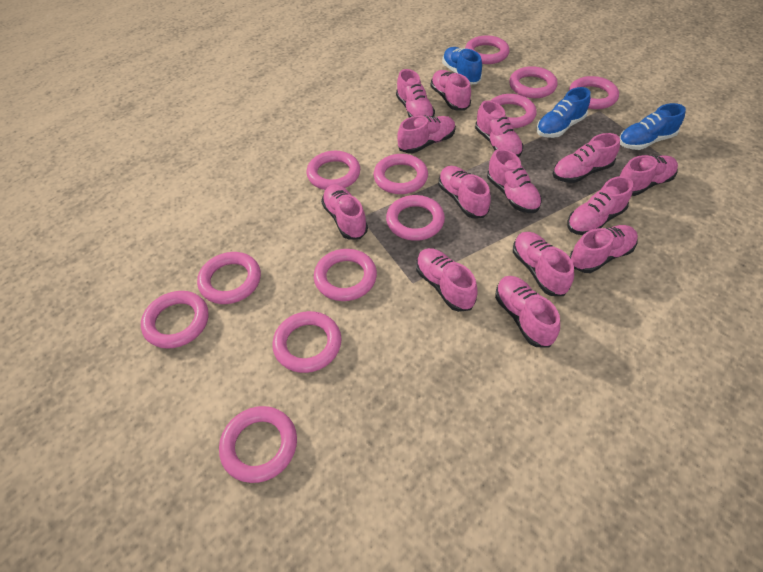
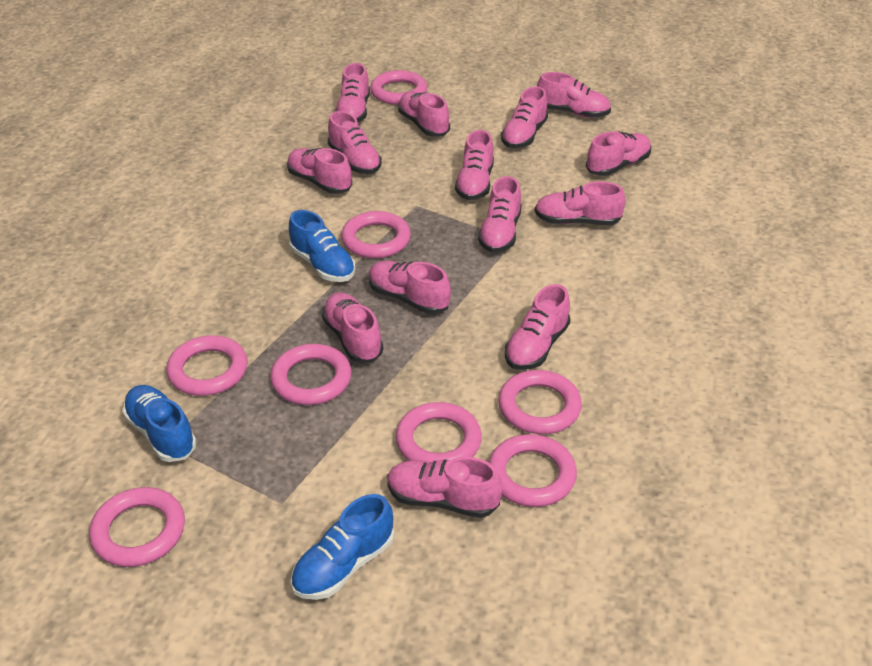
pink ring: [141,291,209,349] [197,252,261,304] [219,406,297,483] [272,311,342,373] [307,151,360,190] [314,249,377,301] [374,154,428,194] [386,195,445,241] [465,35,509,64] [490,94,536,128] [509,66,558,98] [569,76,619,109] = 12 -> [89,487,185,567] [166,335,248,396] [270,344,352,405] [341,211,411,258] [370,70,427,105] [396,402,482,462] [488,434,577,507] [498,370,582,434] = 8

